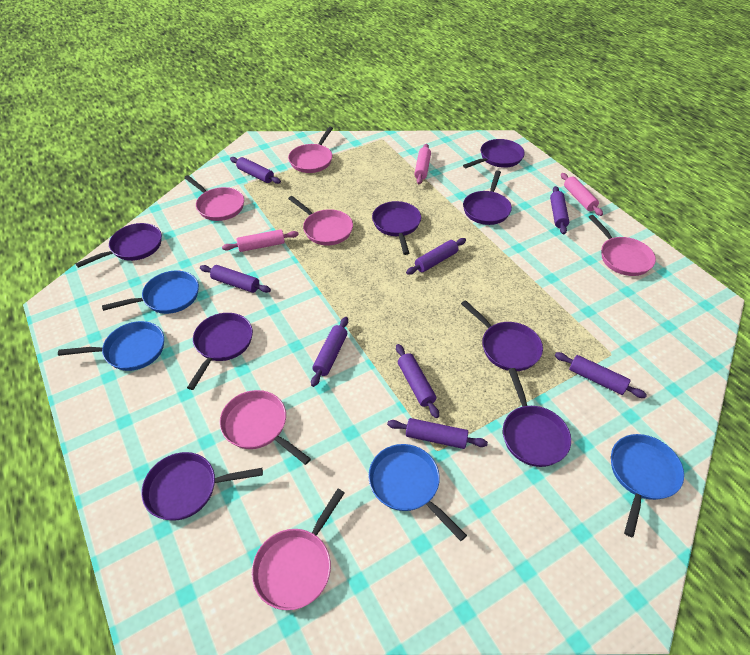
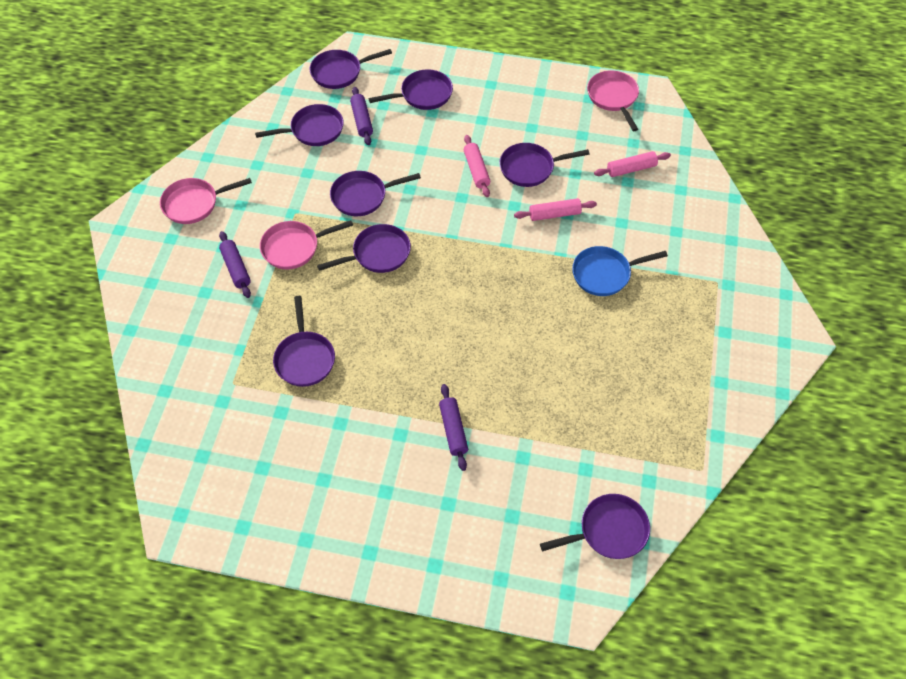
blue pan: [58,321,164,371] [102,271,199,314] [368,444,467,541] [611,434,684,537] = 4 -> [572,246,668,296] = 1
pink pan: [184,175,244,221] [219,390,311,465] [252,489,344,610] [288,127,333,173] [288,196,353,245] [589,215,656,276] = 6 -> [160,178,252,224] [260,220,353,270] [587,71,639,131] = 3
purple rolling pin: [200,265,271,293] [230,157,281,184] [311,317,348,387] [387,418,488,449] [396,344,439,418] [406,238,466,275] [550,186,569,234] [554,352,647,398] = 8 -> [219,231,251,298] [350,87,373,145] [439,384,468,471] = 3

